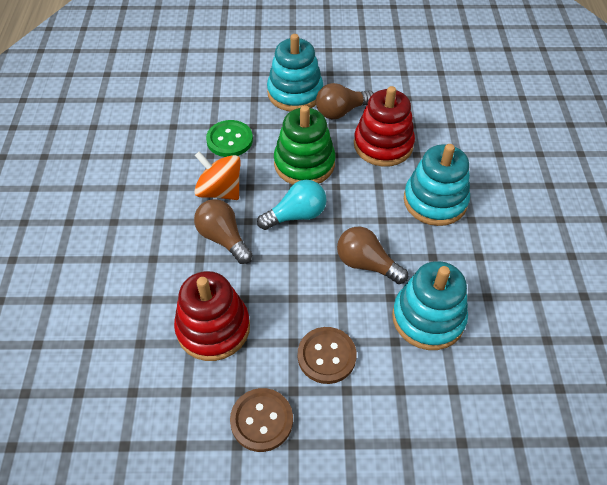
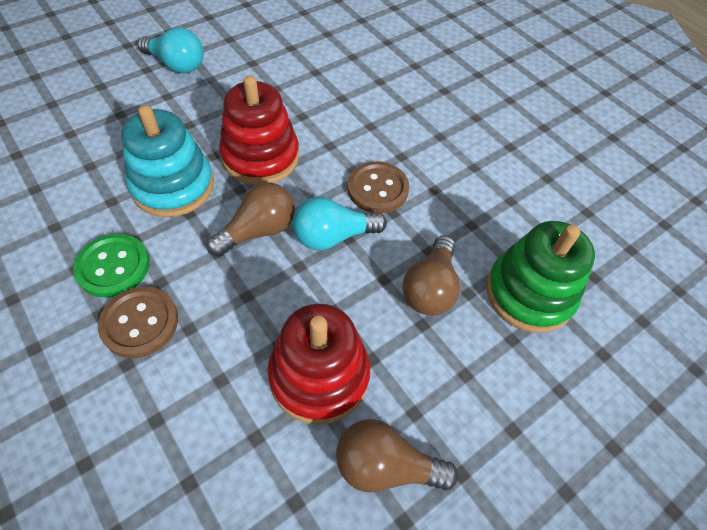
orange spinning top: [194,151,241,200] = 1 -> none = 0
turquoise light bulb: [257,180,327,230] = 1 -> [138,27,203,73] [292,197,387,250] = 2
turquoise stacking toy: [267,34,323,111] [392,261,468,350] [404,144,470,226] = 3 -> [121,105,214,217] = 1

